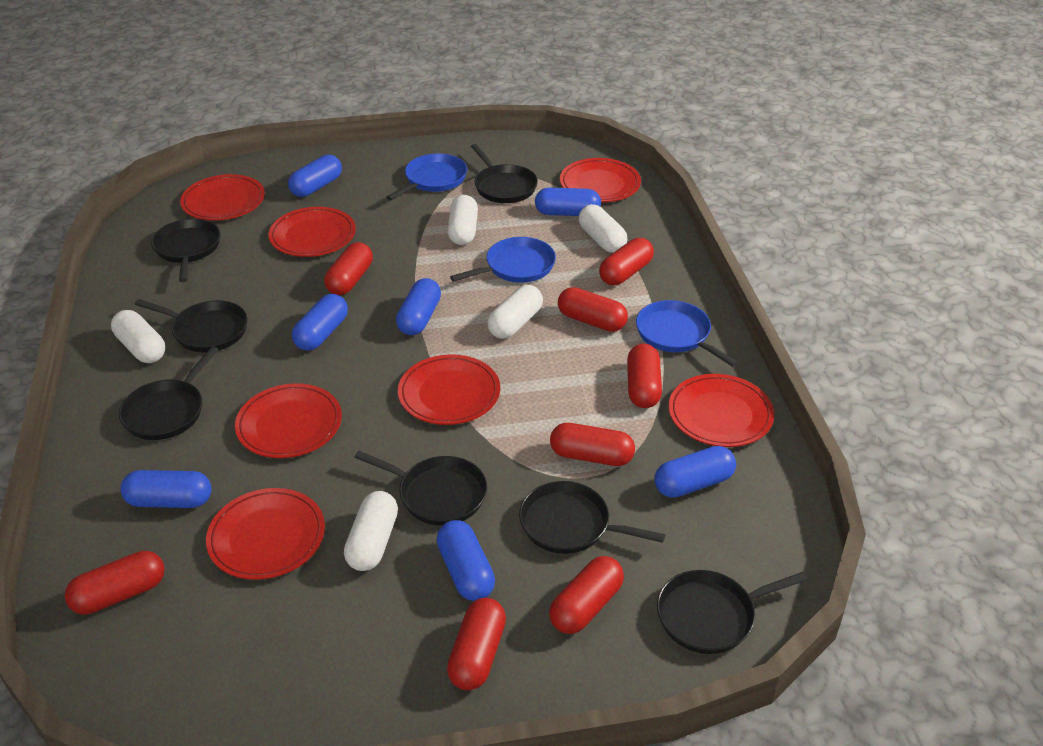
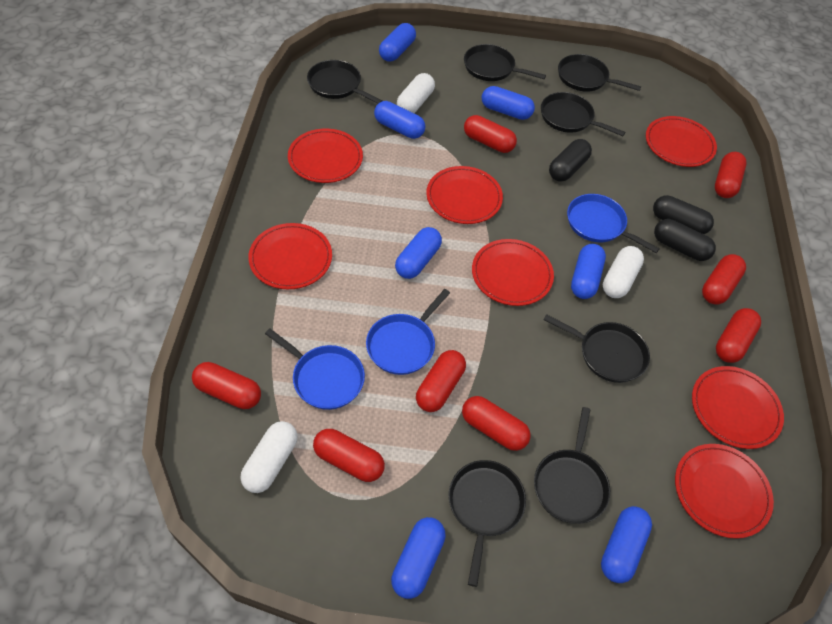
black capsule: none = 0 -> [549,139,592,182] [653,195,714,234] [654,219,716,261] = 3
white capsule: [111,310,165,363] [344,491,398,571] [448,195,478,245] [487,285,543,339] [579,204,627,253] = 5 -> [241,421,298,493] [397,73,435,113] [603,246,644,298] = 3

